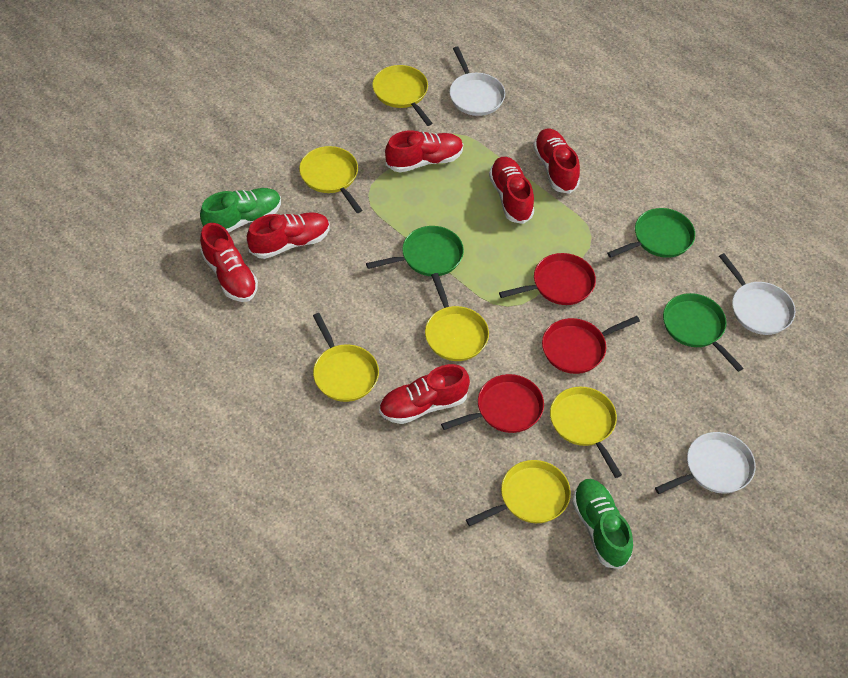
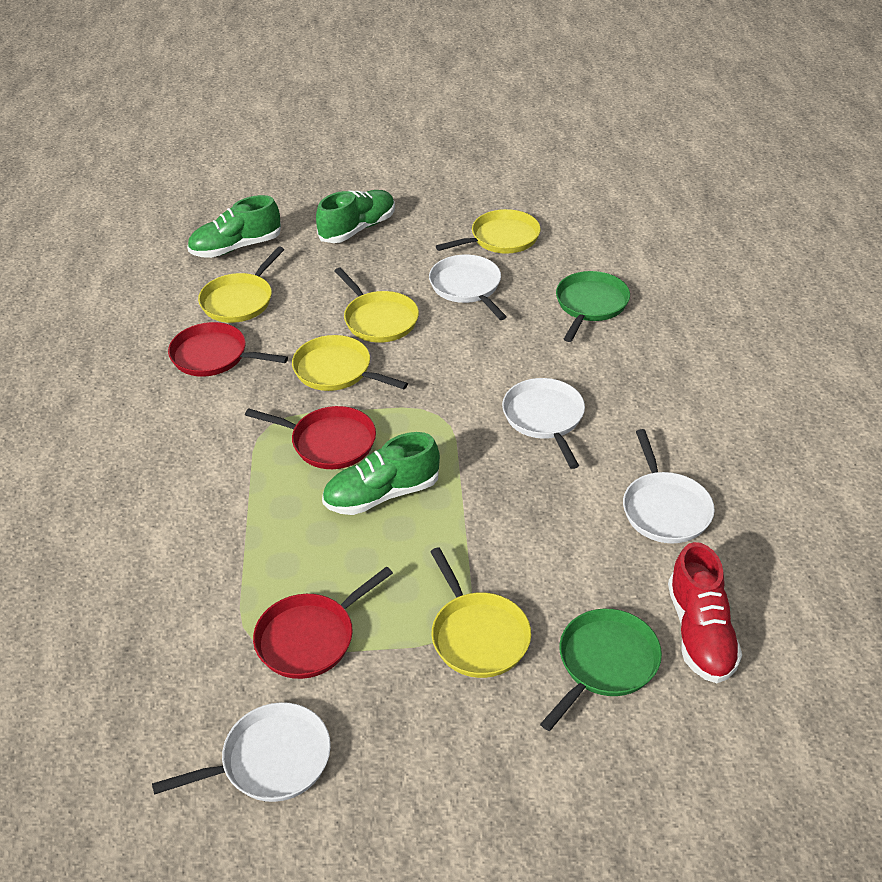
green pan: [366,226,464,276] [607,208,695,258] [663,293,743,372] = 3 -> [540,609,662,731] [556,271,630,342] = 2
green shoe: [200,188,281,233] [572,479,633,569] = 2 -> [187,195,281,258] [316,190,395,243] [322,432,440,515] = 3
red shoe: [200,223,258,302] [247,212,330,259] [379,364,470,424] [385,130,463,172] [489,157,534,224] [533,129,580,194] = 6 -> [668,542,742,683] = 1
white pan: [449,47,505,116] [655,432,756,494] [719,253,795,335] = 3 -> [152,702,331,802] [429,254,507,320] [502,378,585,469] [623,429,715,543] = 4
yellow pan: [299,146,362,213] [313,313,379,402] [372,65,432,126] [425,273,489,361] [466,460,571,526] [550,387,622,478] = 6 -> [198,247,284,323] [292,335,408,391] [334,268,419,343] [430,547,531,678] [436,209,541,254] = 5

